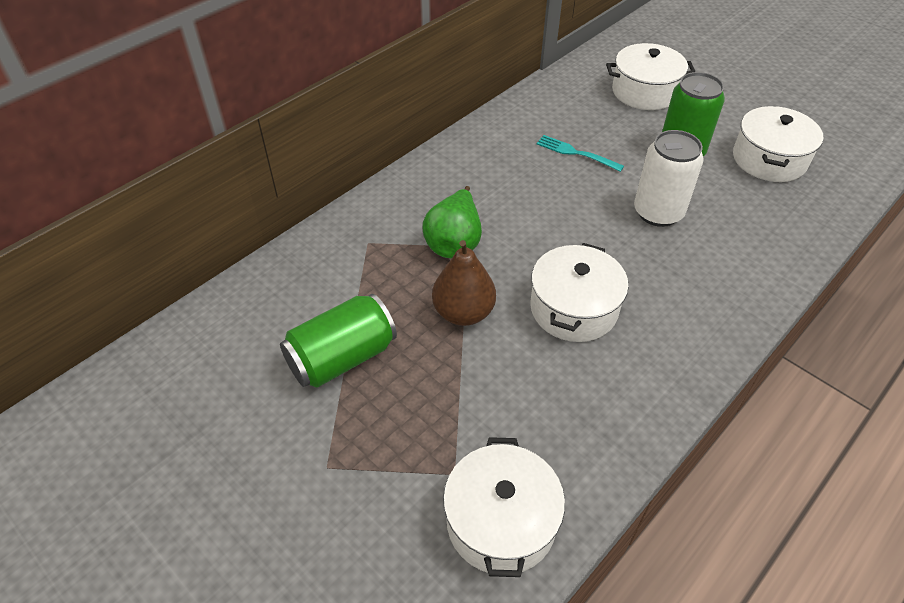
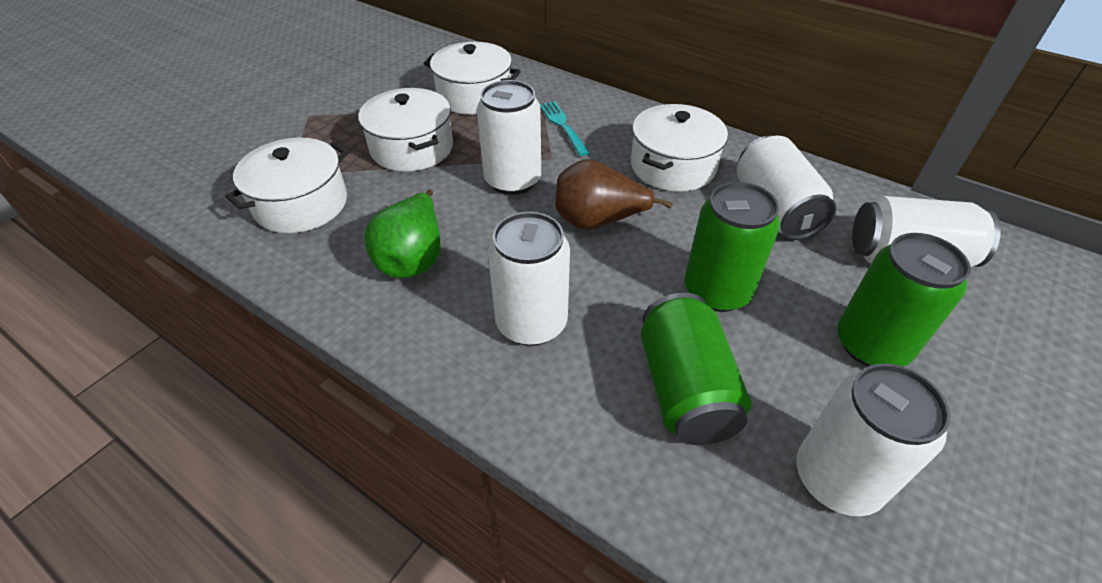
green can: [280,294,397,388] [662,72,725,157] = 2 -> [640,292,752,445] [684,182,780,312] [838,233,971,367] = 3
white can: [634,130,704,227] = 1 -> [477,80,541,195] [488,212,570,346] [737,135,836,240] [797,364,951,516] [852,196,1001,267] = 5

